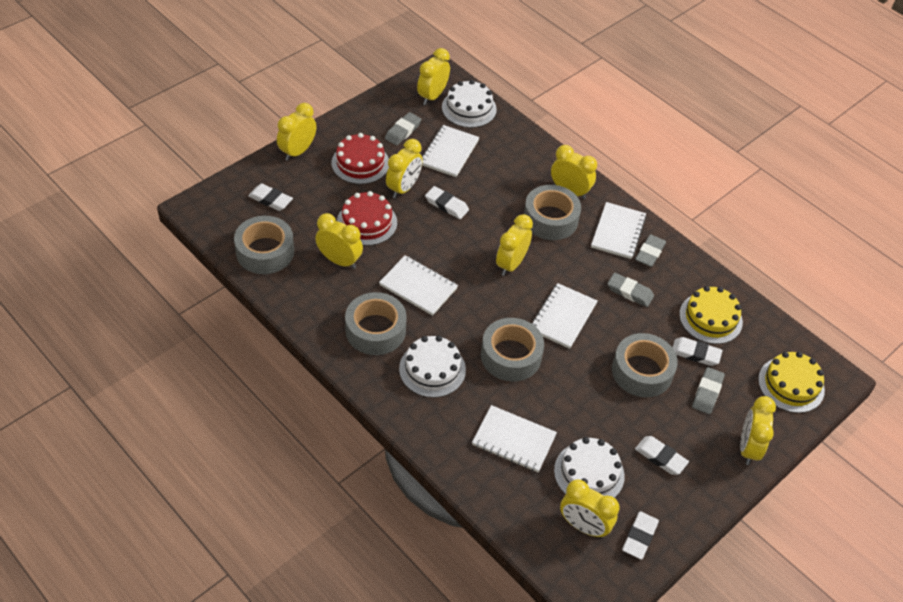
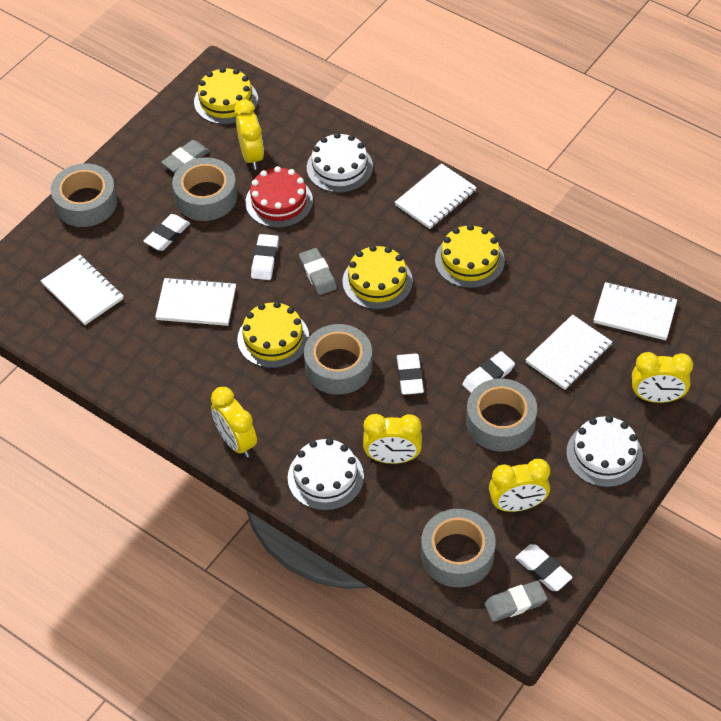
grey eraser: [385,112,421,146] [607,273,654,307] [635,234,666,267] [692,367,725,414] = 4 -> [161,140,210,172] [299,248,337,295] [484,581,547,622] = 3
red cake: [331,133,389,184] [337,191,397,246] = 2 -> [245,166,313,228] = 1
yellow cake: [679,286,743,344] [758,352,825,413] = 2 -> [194,67,258,124] [237,301,309,368] [342,245,413,310] [435,224,505,288] = 4
yellow clock: [277,103,316,161] [315,213,363,269] [386,139,423,198] [417,48,450,105] [496,214,533,276] [551,145,597,199] [560,479,620,538] [740,396,776,465] = 8 -> [211,387,257,458] [235,99,264,170] [363,414,422,464] [489,459,550,512] [632,352,693,403] = 5

